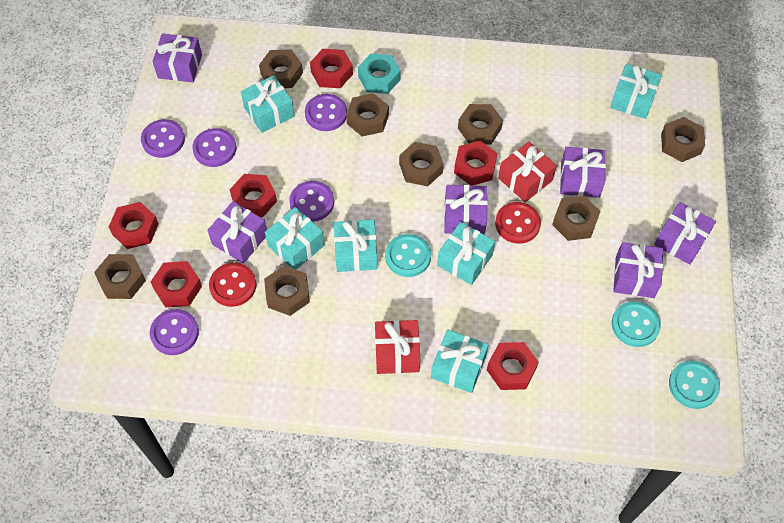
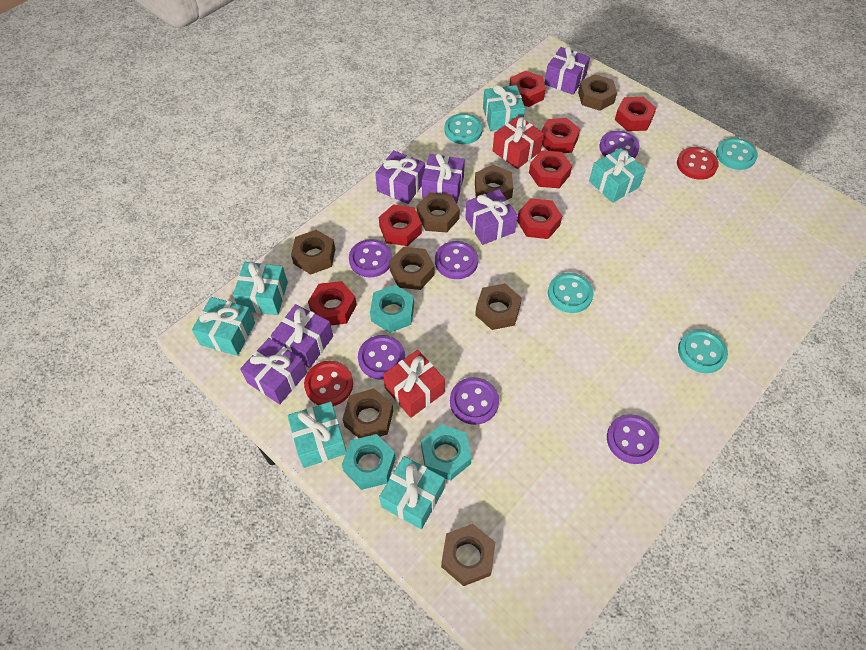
purple button: [141,119,185,158] [150,309,199,355] [192,128,237,167] [289,181,334,222] [305,94,347,131] = 5 -> [349,239,392,277] [358,335,405,379] [435,241,478,279] [450,377,499,425] [599,131,640,158] [607,414,659,464] = 6
red nut: [109,202,159,249] [151,261,202,307] [230,174,277,218] [310,49,353,88] [454,141,497,186] [487,342,539,390] = 6 -> [308,281,357,325] [379,204,422,246] [509,71,546,107] [517,198,562,239] [529,150,572,188] [542,118,580,153] [615,97,656,131] = 7
turquoise button: [385,234,431,277] [612,301,661,347] [669,360,720,409] = 3 -> [444,113,483,144] [548,273,594,313] [678,329,728,373] [716,138,758,170] = 4
turquoise nut: [358,54,401,94] = 1 -> [342,434,396,490] [370,285,414,333] [421,424,472,481] = 3

